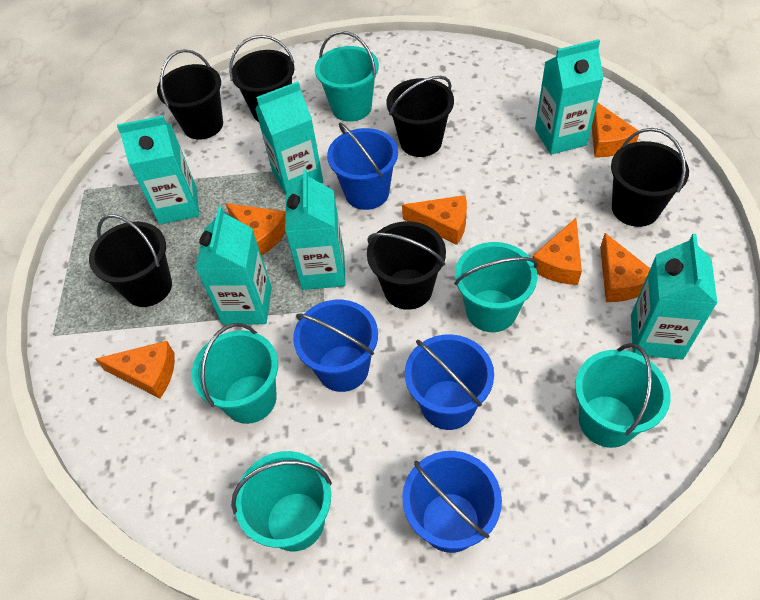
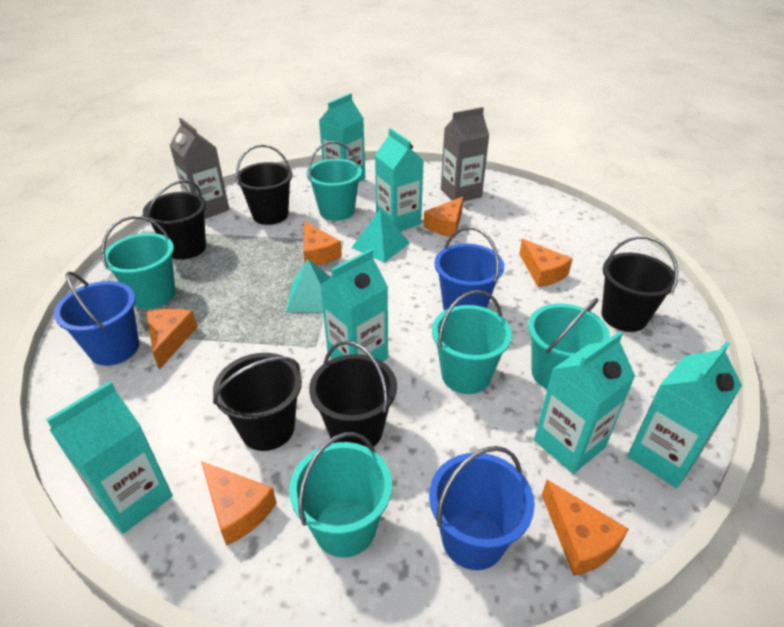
black bucket: [89,214,172,307] [157,49,223,140] [229,35,294,122] [367,221,446,310] [387,76,454,157] [611,128,689,227] = 6 -> [143,180,206,260] [213,353,302,451] [236,144,292,225] [309,341,397,447] [601,236,678,332] = 5
blue bucket: [293,300,378,392] [327,123,398,210] [402,451,502,553] [405,334,494,430] = 4 -> [54,272,139,366] [429,446,535,570] [434,227,504,311] = 3
grey carton: none = 0 -> [170,118,229,219] [441,107,489,202] = 2
turquoise pyramid: none = 0 -> [286,259,331,312] [352,209,410,263] = 2

